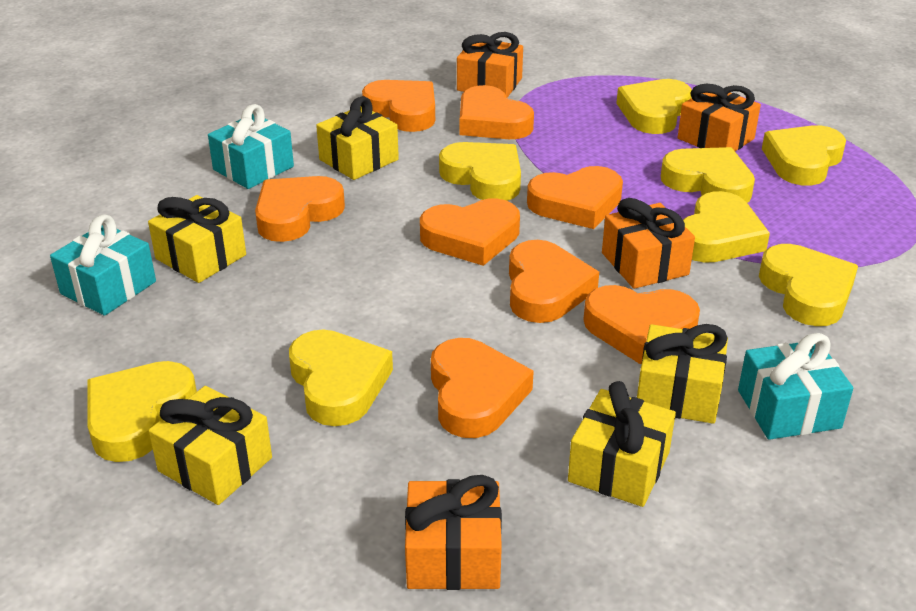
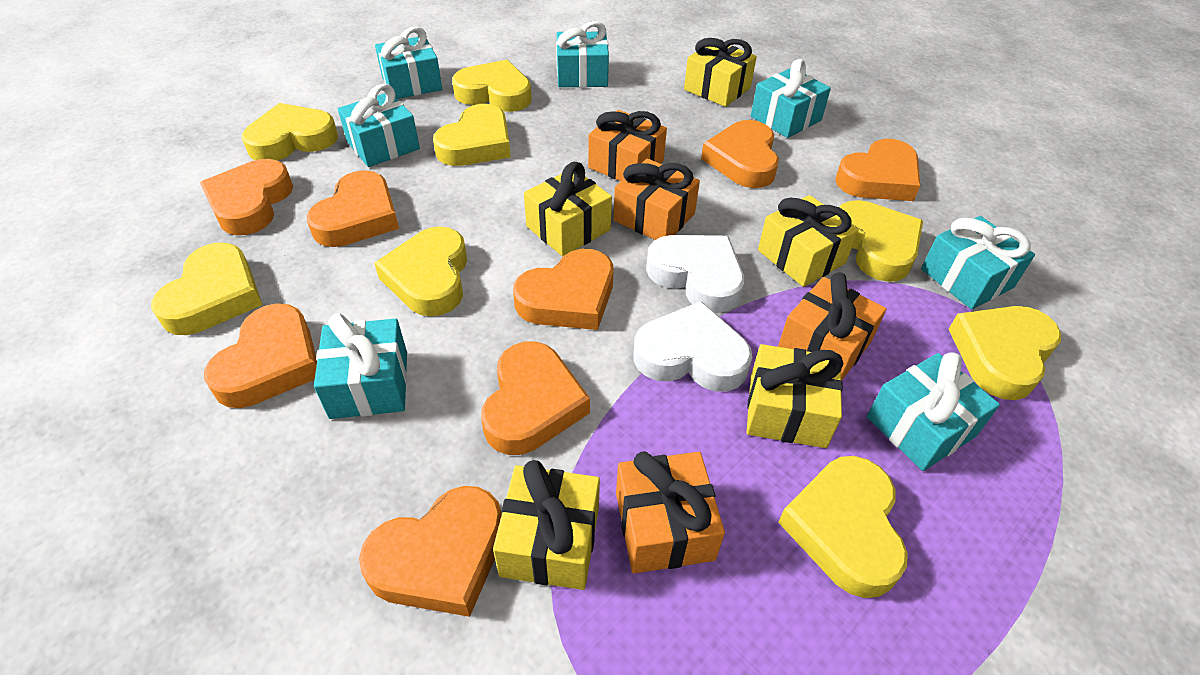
turquoise gift: [50,214,156,316] [208,104,294,189] [738,333,853,440] = 3 -> [314,313,407,419] [338,84,420,167] [375,27,442,99] [556,21,609,88] [751,59,831,138] [867,352,1000,471] [921,216,1035,309] = 7
white heart: none = 0 -> [633,301,752,391] [646,235,744,313] = 2

